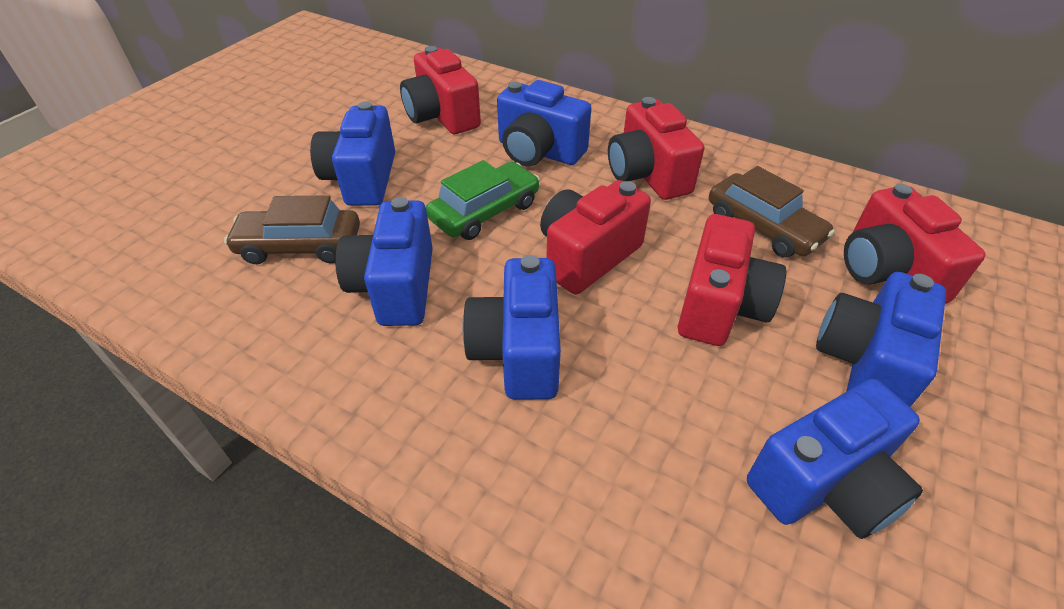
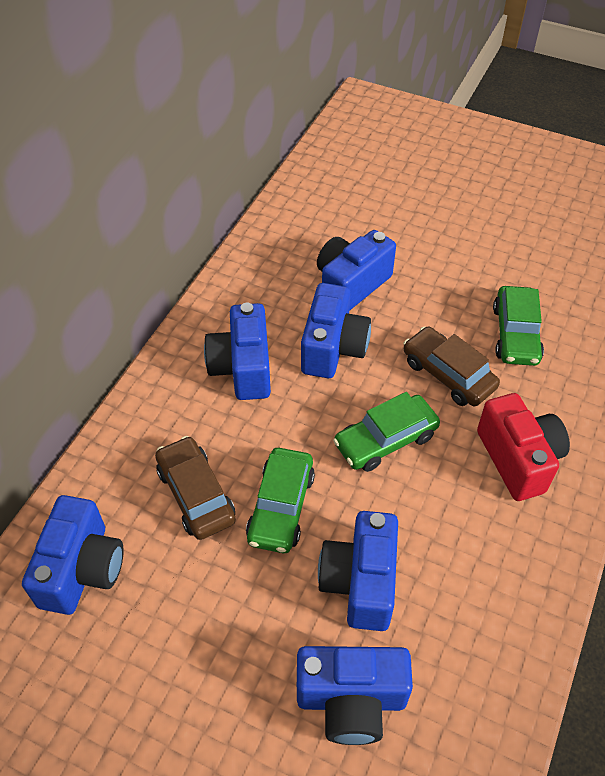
green car: [426,160,540,240] = 1 -> [246,448,315,553] [333,392,440,472] [493,286,544,366] = 3
red camera: [400,46,481,134] [540,180,651,295] [608,97,704,200] [678,214,786,346] [844,184,985,304] = 5 -> [477,393,570,501] = 1

